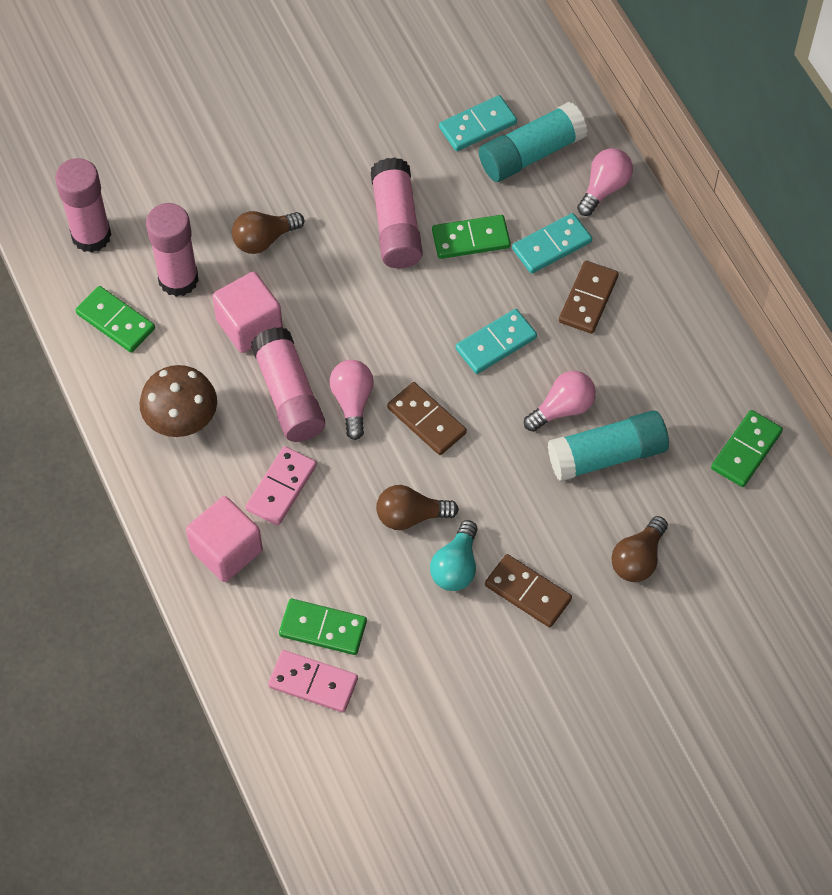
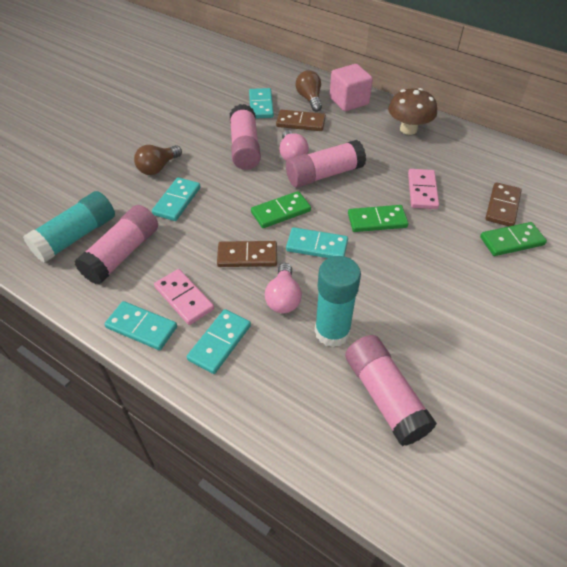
brown light bulb: [232,211,304,254] [376,485,459,530] [611,516,668,582] = 3 -> [134,145,182,175] [296,70,322,112] = 2
green domino: [75,286,155,352] [279,599,367,655] [432,215,511,259] [711,410,783,487] = 4 -> [251,191,311,228] [348,205,409,232] [480,222,547,256] = 3
pink cube: [186,496,263,582] [212,272,283,353] = 2 -> [330,64,373,111] = 1
pink light bulb: [330,360,374,440] [524,371,596,432] [577,148,633,216] = 3 -> [265,263,302,313] [280,130,309,161] = 2
turquoise domino: [439,95,517,151] [456,309,537,374] [512,213,592,274] = 3 -> [105,301,177,350] [152,177,201,221] [187,309,251,374] [249,88,274,118] [286,227,348,258] = 5
turquoise light bulb: [430,520,478,591] = 1 -> none = 0

